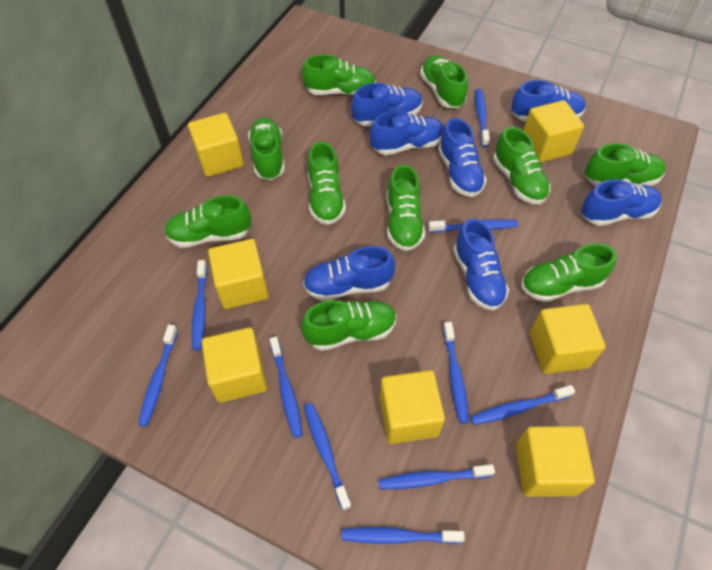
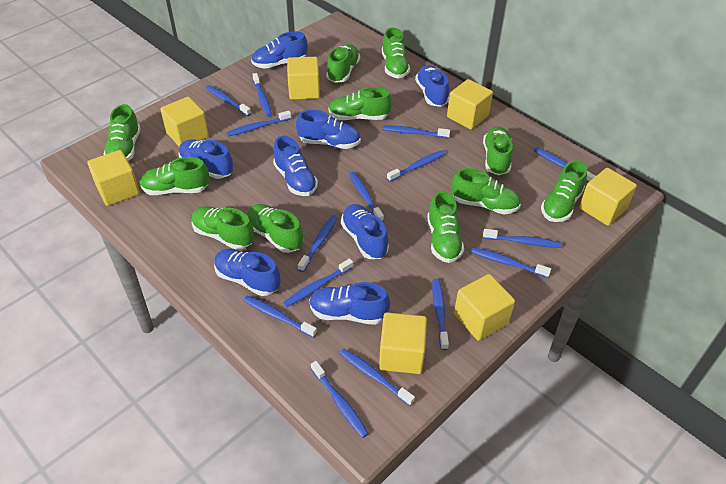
blue shoe: [303,246,395,301] [351,83,422,126] [370,111,444,155] [438,118,487,197] [453,218,509,310] [511,80,586,122] [581,179,662,226] = 7 -> [179,139,233,179] [214,249,280,296] [251,31,308,69] [273,136,318,196] [296,110,361,149] [309,282,390,325] [341,204,389,259] [415,65,449,107] = 8
blue toothbrush: [138,325,178,427] [192,260,207,350] [270,337,303,438] [304,403,351,511] [342,527,465,544] [378,464,495,489] [428,219,518,233] [443,322,469,424] [470,385,575,425] [475,89,490,147] = 10 -> [206,85,251,116] [227,111,291,136] [243,296,317,338] [252,73,272,117] [283,258,353,307] [298,215,337,272] [311,361,369,438] [340,349,415,406] [349,172,384,222] [382,126,450,138] [387,150,445,182] [432,278,449,350] [471,247,551,278] [483,229,562,248] [534,147,596,182] = 15
green shoe: [164,195,252,248] [248,118,285,180] [301,300,397,351] [302,55,376,95] [308,142,346,225] [387,164,425,251] [420,55,468,108] [493,126,550,204] [521,243,617,302] [585,143,666,186] = 10 -> [103,104,141,161] [140,157,210,195] [192,206,254,250] [247,204,303,253] [326,44,360,83] [329,87,392,120] [382,27,410,79] [427,191,464,263] [451,168,521,214] [483,126,513,175] [541,160,587,222] = 11

